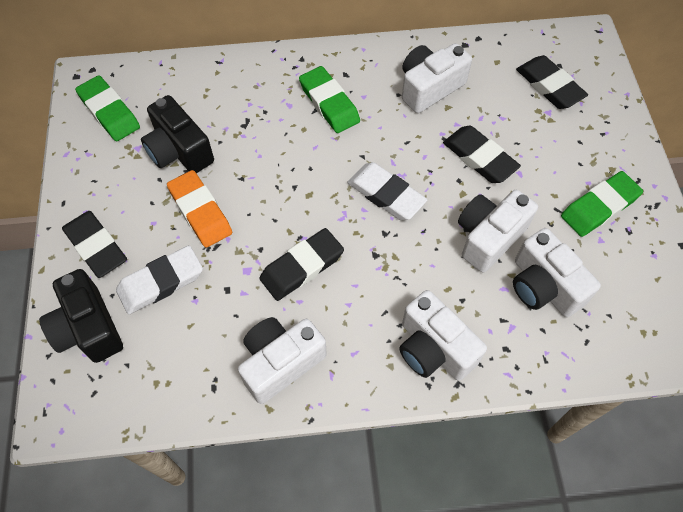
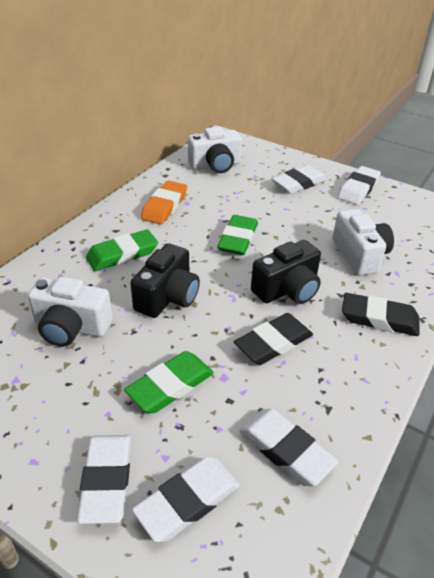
black eraser: [62,211,127,278] [260,228,344,301] [443,126,521,183] [516,55,588,109] = 4 -> [234,313,313,365] [342,293,420,336] = 2
white camera: [238,317,327,404] [399,290,487,381] [402,43,472,113] [458,190,538,273] [513,228,601,317] = 5 -> [28,277,113,347] [188,127,242,173] [333,209,394,276] = 3
white eraser: [116,245,203,314] [347,162,428,220] = 2 -> [77,435,131,524] [132,457,240,542] [239,408,338,486] [272,165,327,194] [337,166,381,205] = 5

